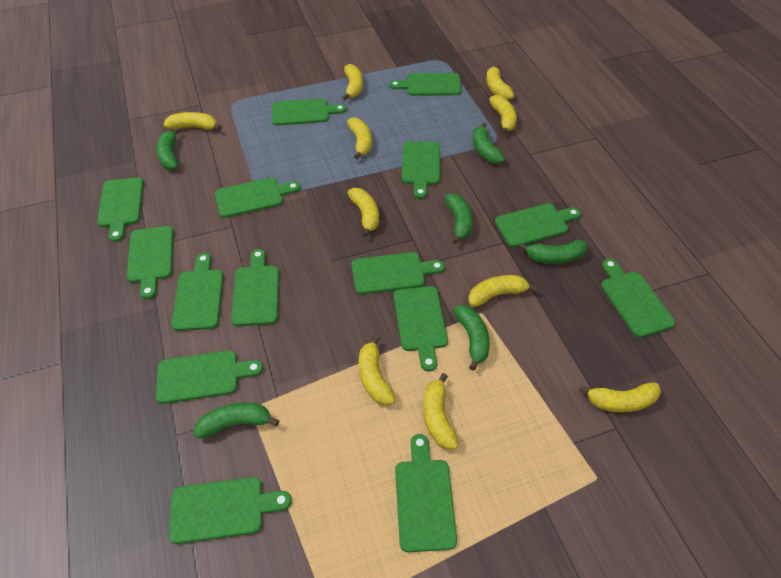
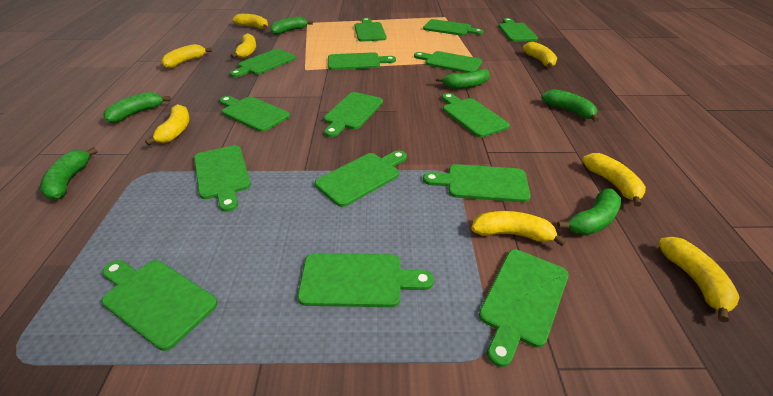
yellow banana: [164,112,221,131] [343,64,363,100] [347,117,372,159] [348,188,379,237] [359,335,396,405] [423,373,459,450] [468,275,537,307] [486,64,514,100] [489,95,517,134] [580,382,661,412] = 10 -> [145,104,190,145] [162,44,212,69] [231,33,256,58] [233,14,268,29] [471,211,567,247] [523,42,557,68] [582,153,646,207] [658,237,739,322] = 8

